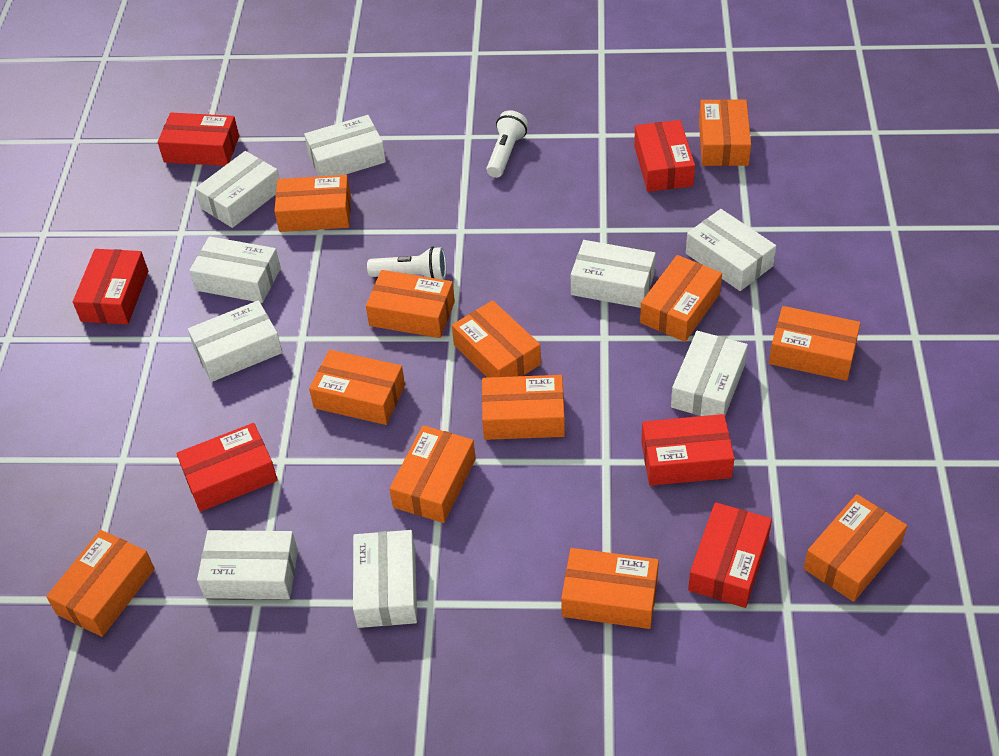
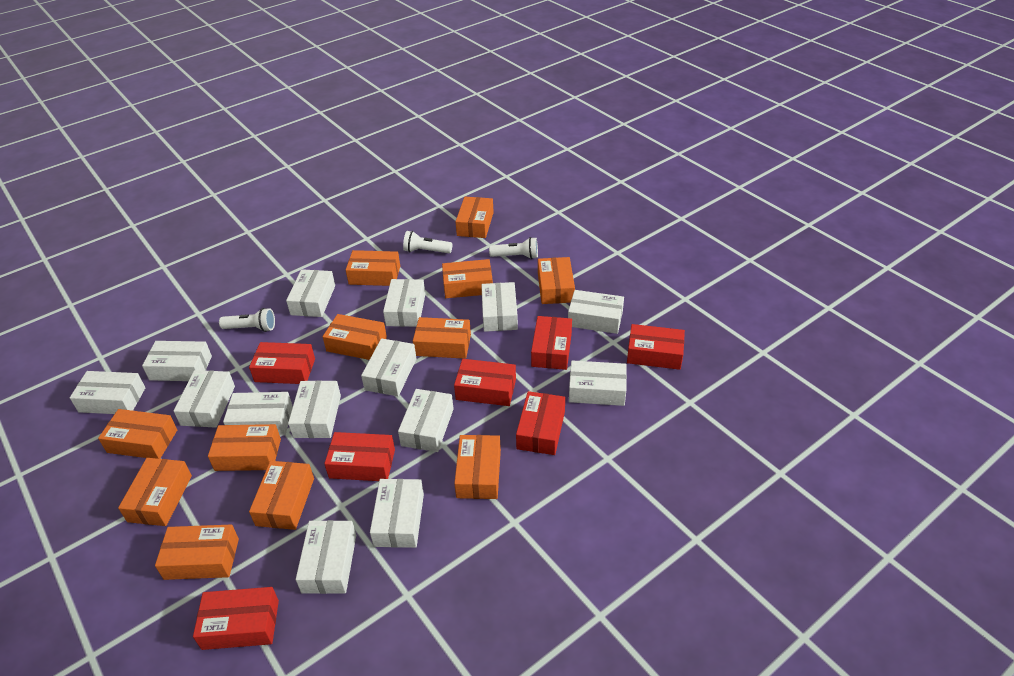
red box: [73,249,148,325] [158,113,239,166] [176,423,278,512] [634,120,695,192] [641,414,735,486] [688,502,772,608] = 6 -> [193,587,279,650] [249,342,315,384] [324,432,395,481] [454,359,516,406] [516,391,565,455] [531,316,572,370] [627,324,685,370] = 7
white box: [188,300,282,382] [189,236,281,303] [195,151,280,228] [197,530,298,599] [304,115,386,176] [353,530,417,628] [571,240,656,308] [671,331,748,416] [686,209,776,291] = 9 -> [70,371,145,414] [142,341,212,381] [174,370,235,428] [223,392,293,435] [286,269,335,317] [288,381,341,438] [296,520,356,594] [361,338,417,396] [370,479,424,548] [383,279,425,327] [398,389,454,452] [481,282,518,332] [568,290,624,334] [569,360,627,406] = 14
white flashlight: [367,246,446,280] [486,110,528,178] = 2 -> [219,308,275,332] [403,231,452,253] [489,237,538,259] = 3

